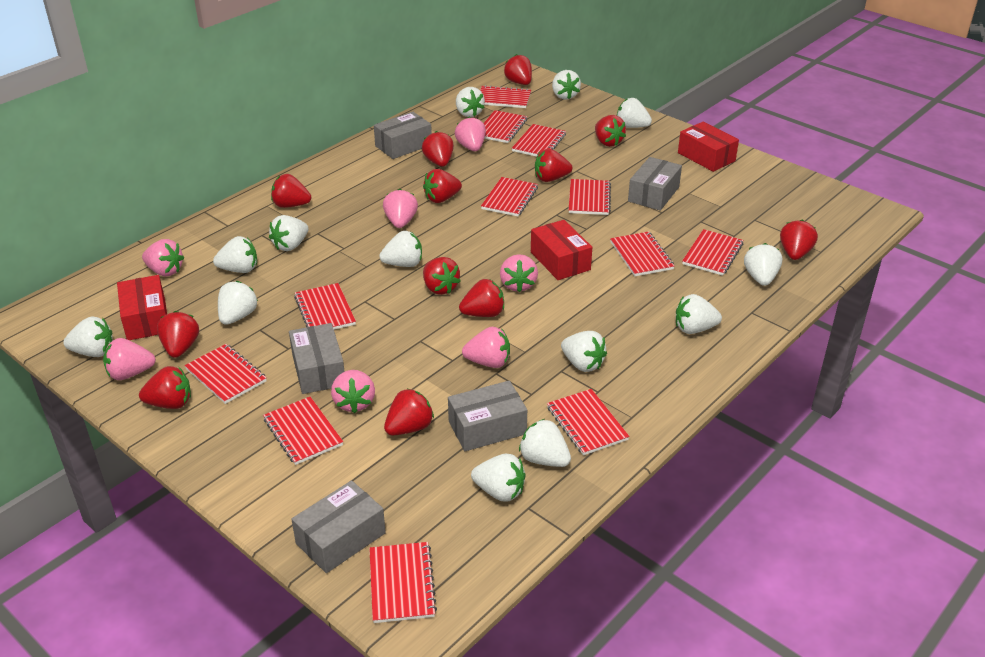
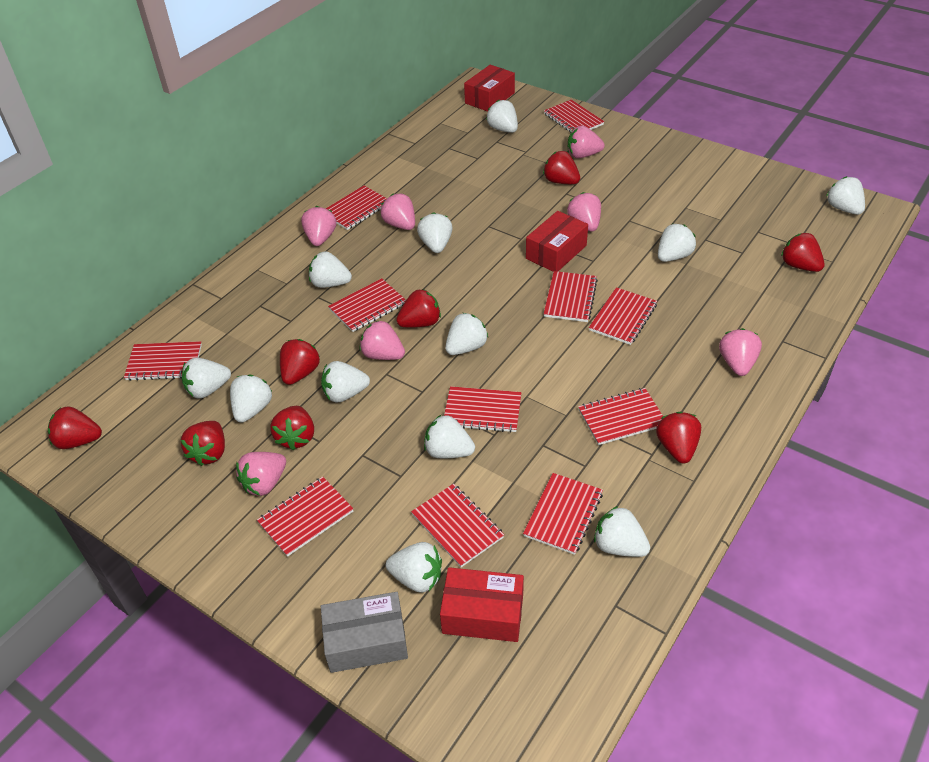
grey box: [289,323,345,394] [291,480,386,573] [374,112,432,159] [448,381,527,451] [628,157,682,211] = 5 -> [321,592,408,673] = 1
red notebook: [184,344,267,404] [263,397,343,465] [294,283,356,330] [369,542,437,623] [480,85,531,108] [481,177,538,216] [483,110,527,143] [512,124,566,157] [547,389,629,455] [569,179,611,215] [610,232,675,276] [682,229,743,276] = 12 -> [124,341,202,381] [257,477,354,557] [326,186,387,230] [328,278,406,332] [411,484,504,567] [444,386,521,433] [523,473,603,555] [543,271,598,322] [544,100,604,133] [578,388,663,445] [589,287,657,345] = 11
red strawberry: [139,366,191,409] [157,311,199,358] [271,174,311,208] [384,389,434,436] [422,131,454,167] [423,169,462,203] [423,257,461,295] [459,279,504,317] [504,54,532,85] [535,149,572,182] [595,115,626,147] [780,219,818,260] = 12 -> [48,406,102,449] [181,421,225,466] [270,406,314,450] [280,339,320,385] [396,289,441,328] [543,151,580,184] [656,412,701,463] [781,233,825,272] = 8
white strawberry: [63,316,113,357] [213,236,257,273] [218,281,258,325] [269,215,308,251] [379,231,422,267] [456,87,485,117] [471,454,526,502] [519,419,571,467] [552,70,581,100] [561,331,607,372] [617,98,652,128] [676,294,722,334] [744,243,783,286] = 13 -> [182,358,231,399] [230,374,272,423] [309,251,352,288] [321,361,370,402] [386,542,442,593] [417,212,453,253] [424,415,475,458] [445,313,488,355] [486,100,518,133] [594,506,650,557] [658,224,696,262] [826,176,865,215] = 12

